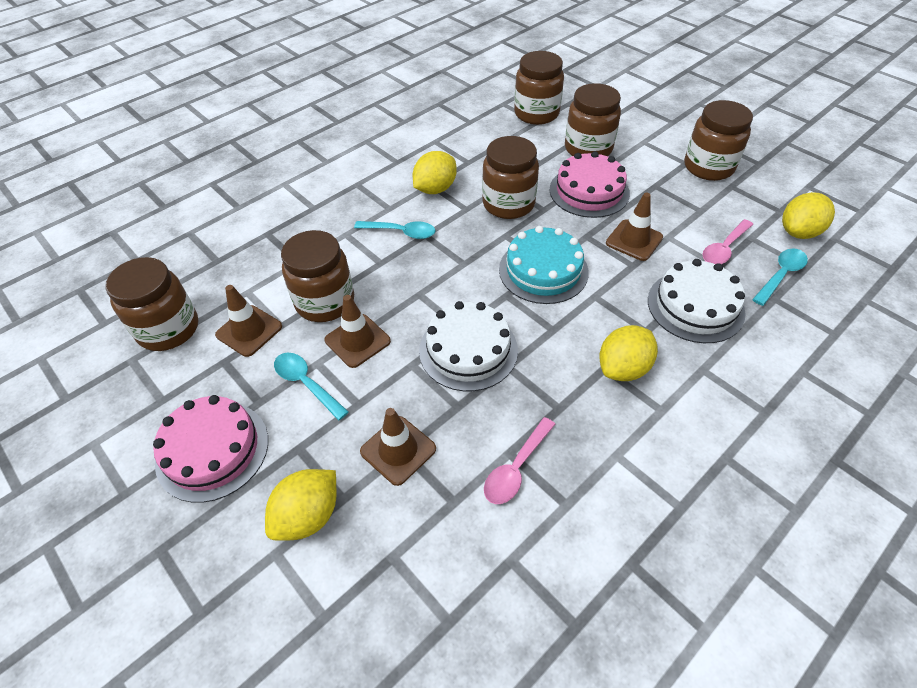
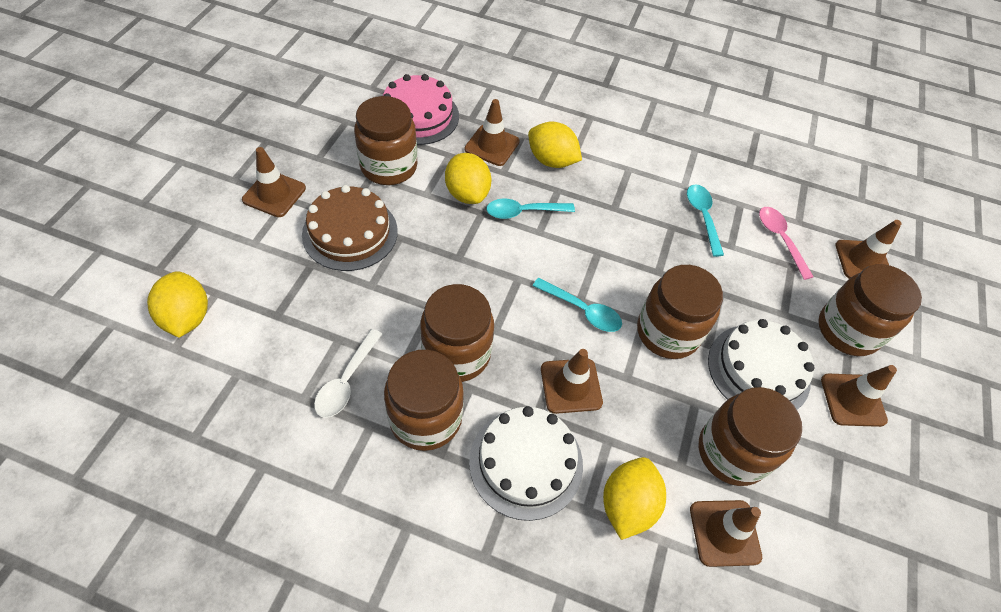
brown cake: none = 0 -> [302,185,398,271] = 1
brown traffic cone: [215,285,282,357] [324,295,391,368] [360,408,436,486] [606,192,663,261] = 4 -> [242,147,306,217] [465,99,520,166] [541,349,603,414] [690,500,762,567] [821,365,897,427] [835,220,902,279] = 6
pink cake: [153,395,268,503] [550,151,630,218] = 2 -> [383,74,459,145] = 1
pink spoon: [484,417,555,504] [702,219,753,264] = 2 -> [759,207,814,280] = 1
turquoise cake: [499,226,589,304] = 1 -> none = 0
white spoon: none = 0 -> [314,329,382,418] = 1

